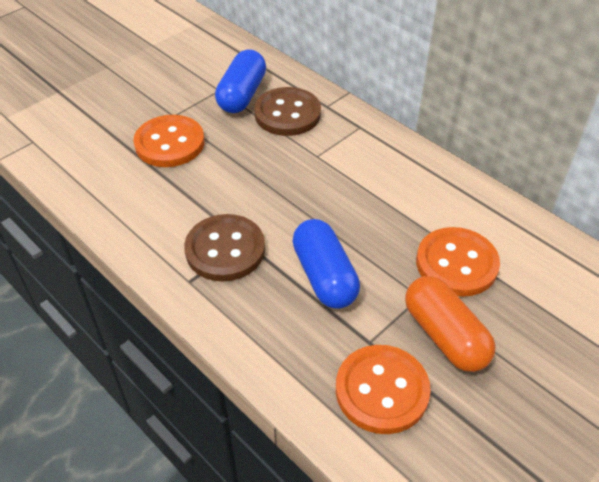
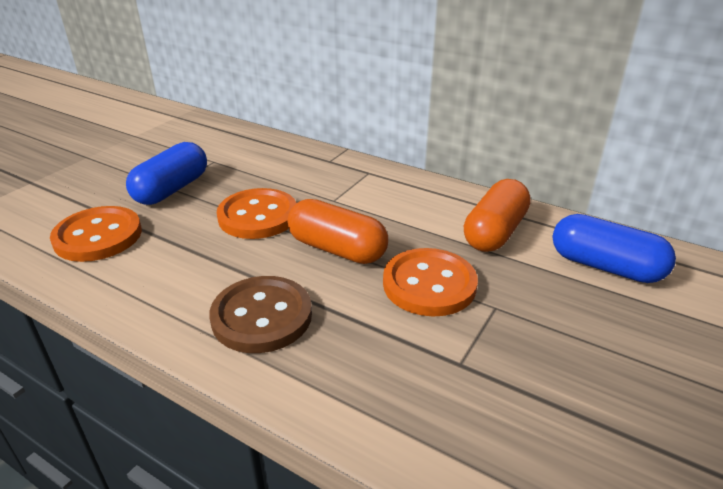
brown button: [184,214,265,282] [254,87,321,136] = 2 -> [209,276,312,353] = 1
orange capsule: [405,276,496,372] = 1 -> [288,199,388,264] [464,179,531,252] = 2

